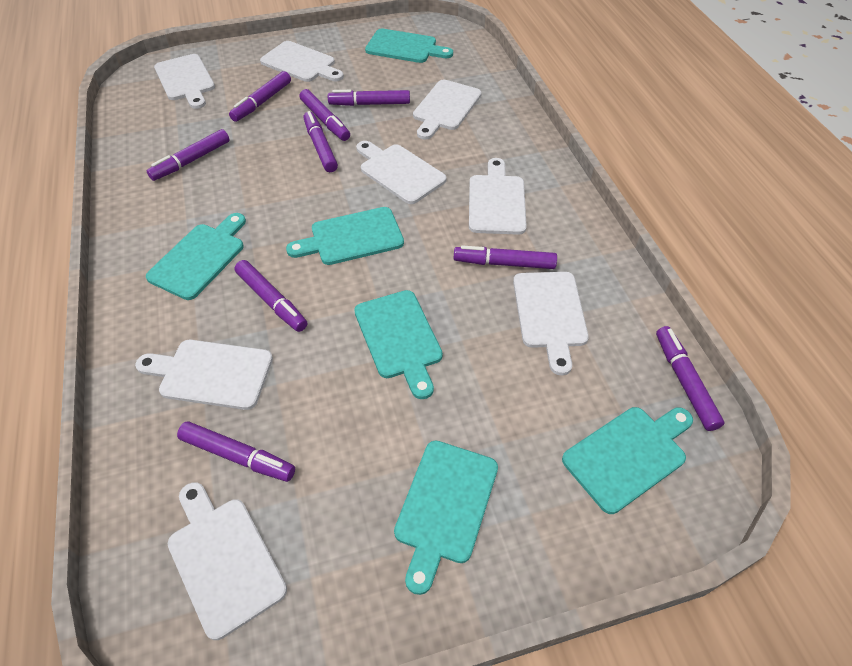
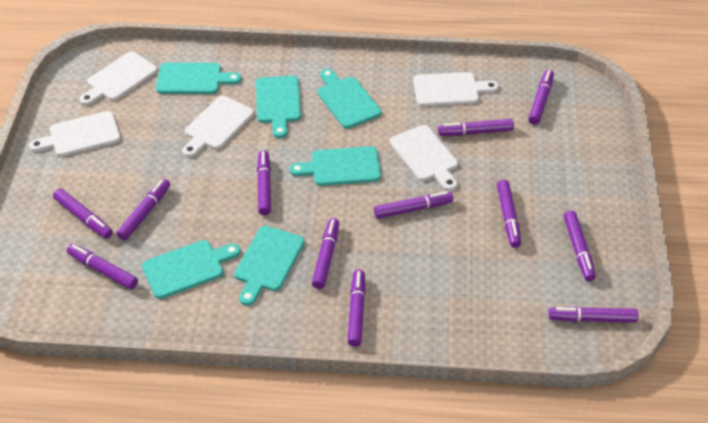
purple marker: [147,129,229,181] [177,422,295,482] [229,71,291,122] [234,260,307,332] [299,89,350,141] [303,111,338,172] [328,90,410,106] [454,245,557,269] [656,326,724,431] = 9 -> [53,188,113,239] [67,244,138,290] [116,179,170,241] [257,150,271,215] [312,218,339,289] [347,269,366,347] [374,191,453,219] [438,119,514,136] [497,180,521,248] [528,70,554,125] [549,307,638,322] [564,210,596,281] = 12
white cutting board: [135,340,273,410] [154,54,215,109] [168,482,287,640] [260,41,344,82] [356,141,447,204] [413,80,482,140] [469,158,527,235] [513,272,589,375] = 8 -> [29,111,121,157] [80,51,158,105] [182,96,254,157] [390,125,458,191] [413,72,499,106] = 5

